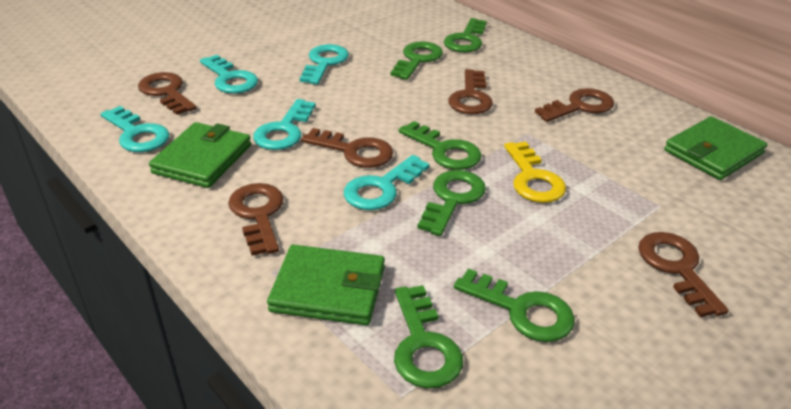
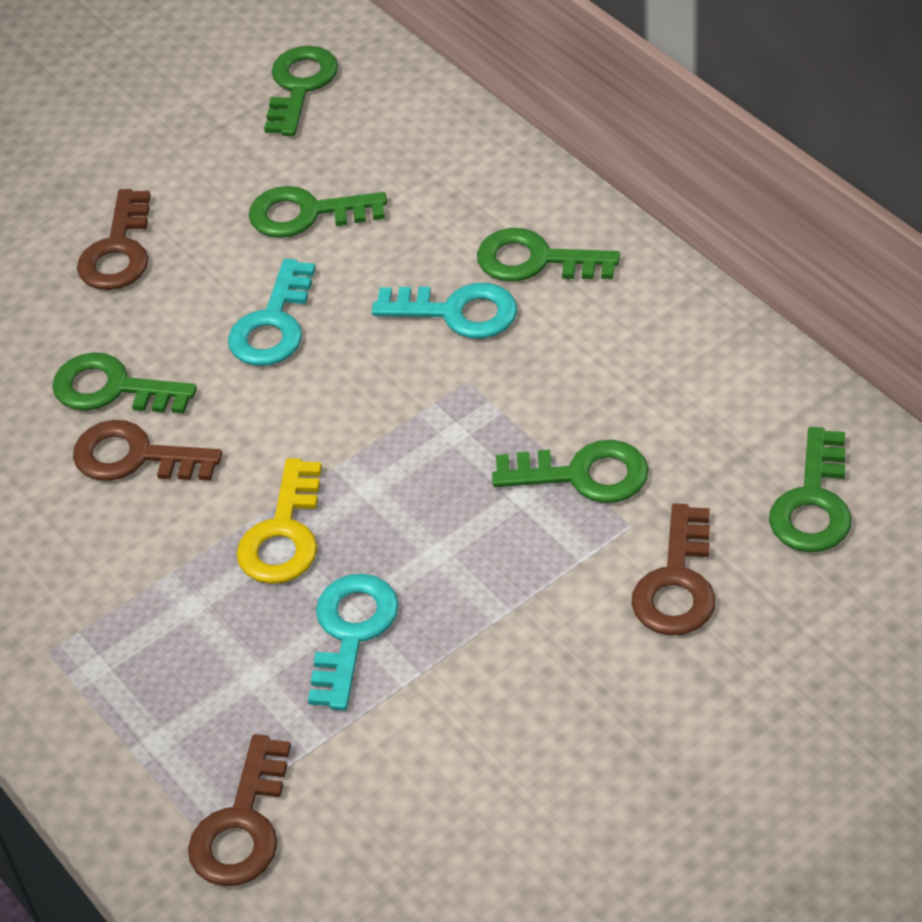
brown key: [138,72,196,115] [228,183,284,256] [301,128,393,168] [448,69,493,114] [535,88,614,122] [638,232,729,317] = 6 -> [73,420,222,481] [77,189,151,290] [188,734,291,886] [631,503,716,636] = 4
green wallet: [149,122,251,188] [267,244,385,325] [664,116,767,180] = 3 -> none = 0
turquoise key: [100,106,169,152] [200,55,258,94] [253,99,316,150] [300,44,349,85] [344,155,430,210] = 5 -> [228,258,316,366] [308,574,399,711] [372,283,517,339] = 3

